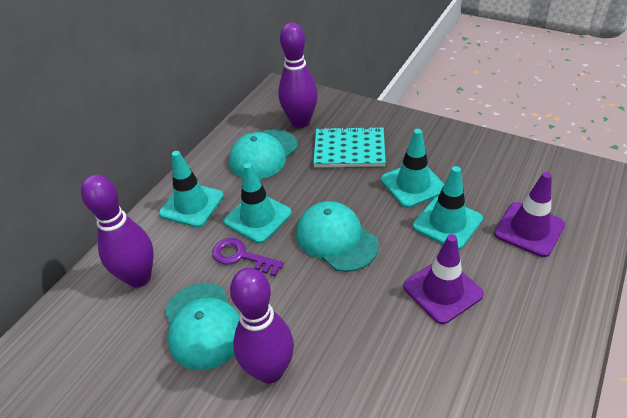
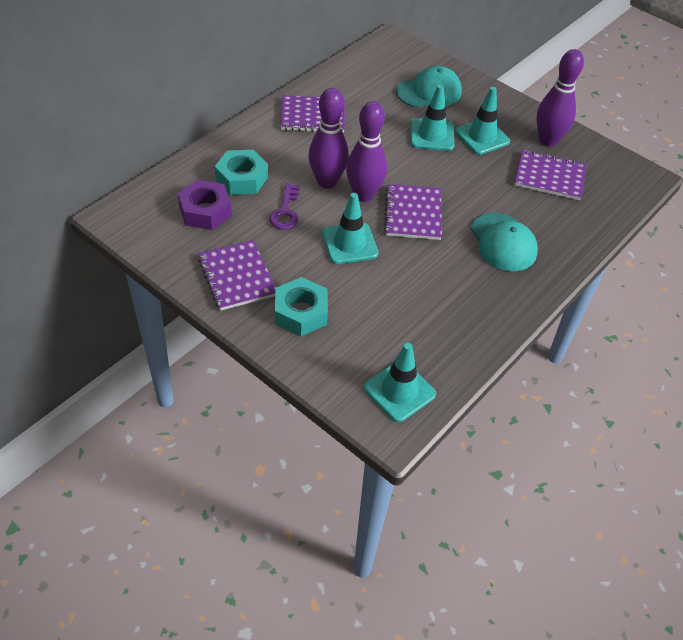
purple notebook: none = 0 -> [198,240,276,311] [280,96,345,133] [384,184,442,240] [514,150,587,200] = 4
purple nut: none = 0 -> [178,180,232,230] = 1
purple traffic cone: [403,234,484,324] [494,172,565,257] = 2 -> none = 0
turquoise cap: [165,283,239,370] [229,129,298,179] [296,201,379,272] = 3 -> [396,66,462,108] [471,213,538,271] = 2
turquoise notebook: [313,126,386,167] = 1 -> none = 0
turquoise nut: none = 0 -> [215,150,268,195] [275,277,328,336] = 2

